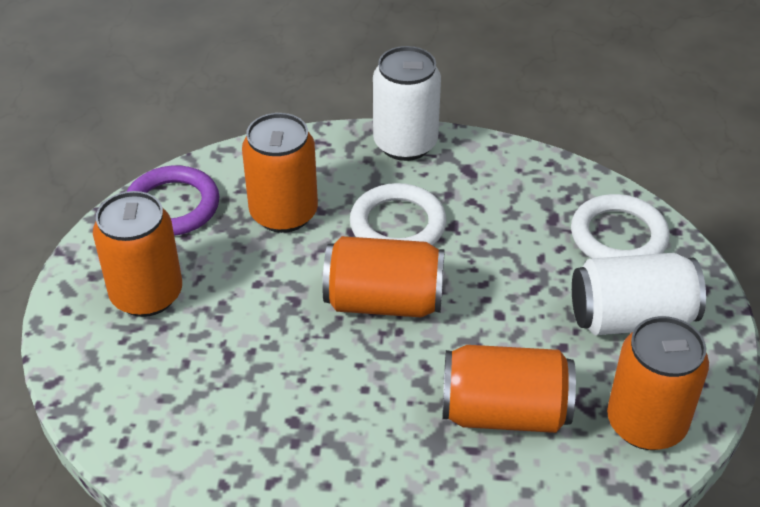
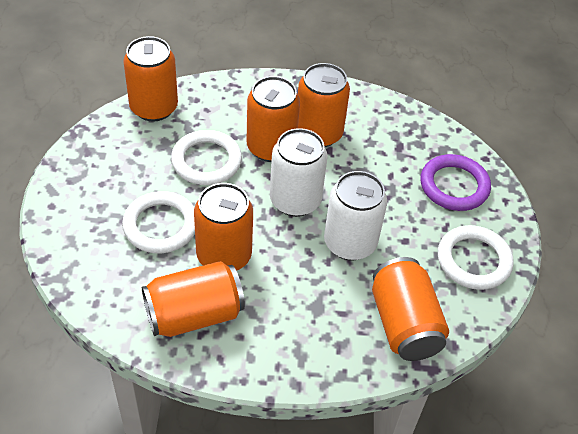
orange can: [93,191,182,317] [242,113,318,233] [323,236,445,317] [442,345,576,433] [607,316,709,450] = 5 -> [123,36,178,121] [142,261,245,337] [194,183,253,271] [247,76,300,162] [298,63,350,147] [372,257,449,361] = 6
white ring: [350,183,447,246] [571,194,670,259] = 2 -> [122,191,195,254] [171,130,242,185] [438,225,514,290] = 3

